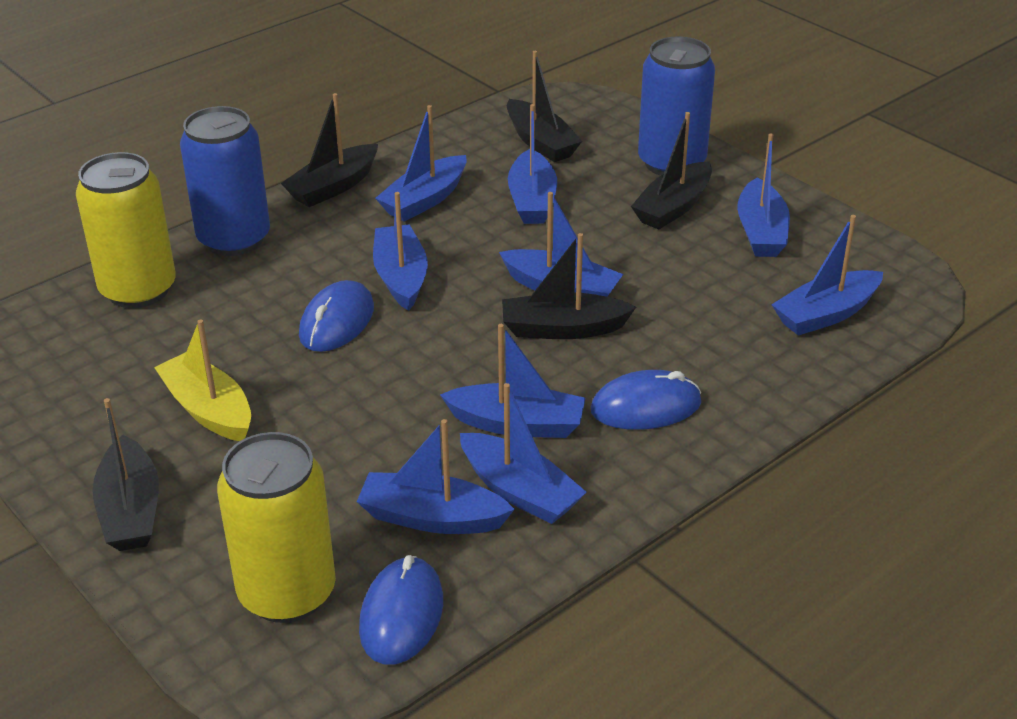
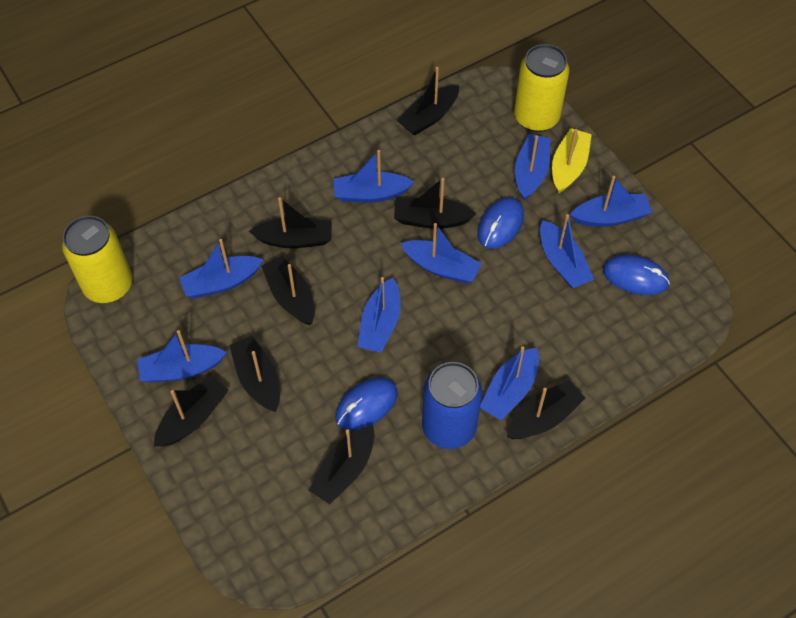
black boat: [92,398,159,551] [281,93,378,207] [502,233,636,339] [507,51,582,162] [631,112,712,229] = 5 -> [154,376,228,446] [229,336,280,412] [249,197,332,248] [262,256,315,325] [308,425,375,504] [394,178,477,229] [397,67,459,136] [507,380,585,439] = 8
blue can: [180,106,270,256] [638,36,715,176] = 2 -> [422,362,482,449] = 1

